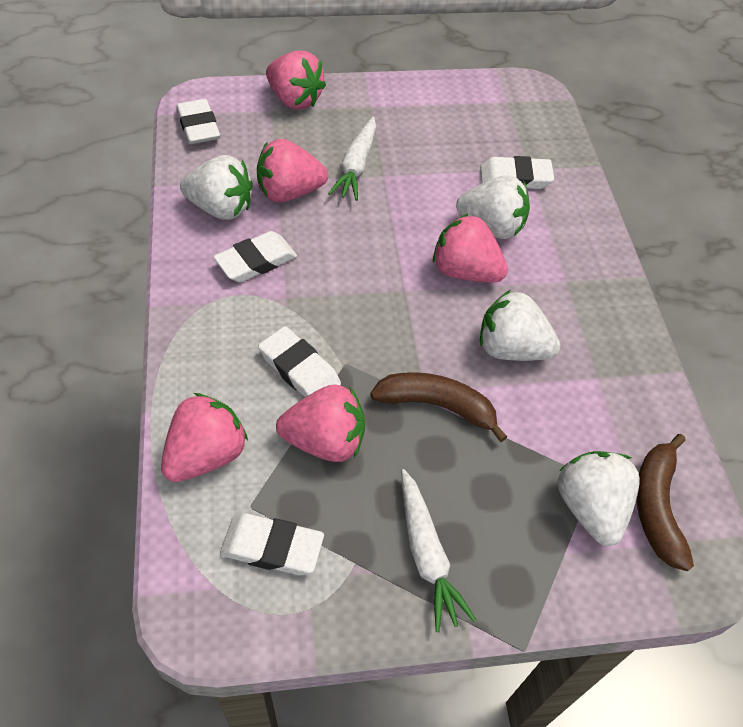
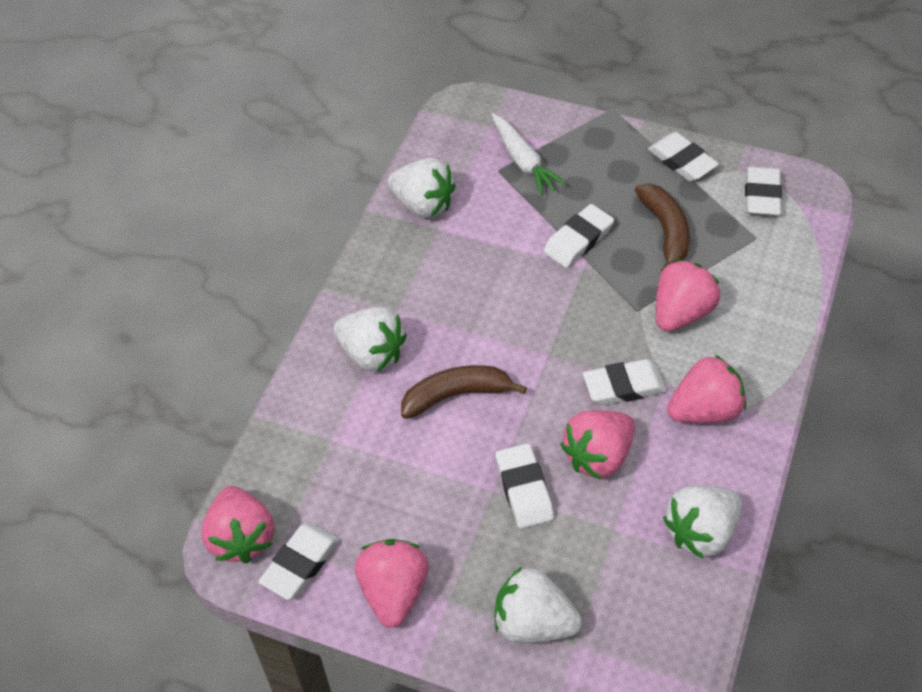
white carrot: [328,117,376,201] [401,469,476,632] = 2 -> [492,114,566,196] = 1
white eraser: [177,99,220,144] [213,231,297,282] [220,513,324,575] [258,326,341,397] [480,156,554,189] = 5 -> [258,523,339,600] [496,443,554,529] [543,204,614,268] [583,359,667,405] [648,132,719,181] [745,167,782,216] = 6

